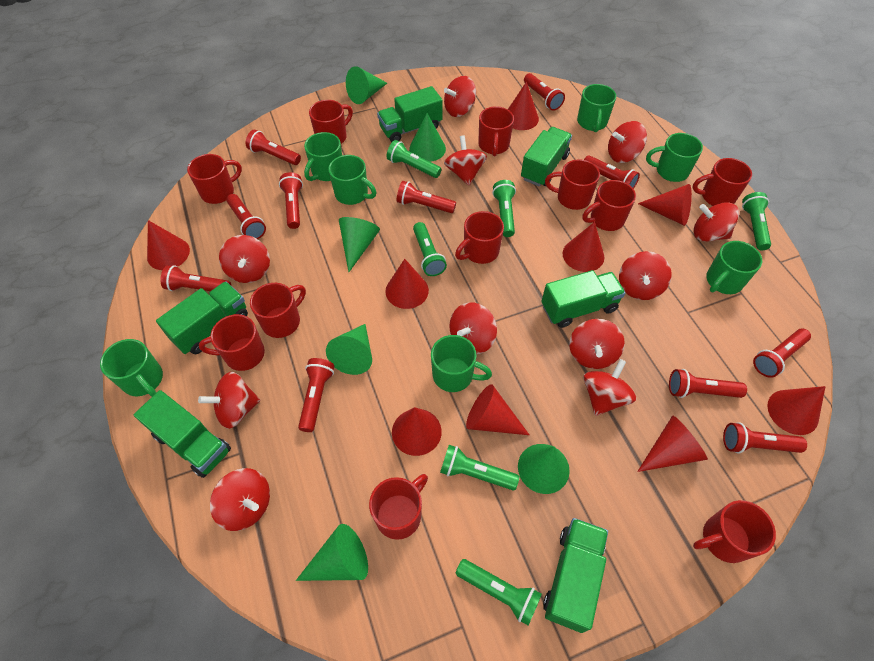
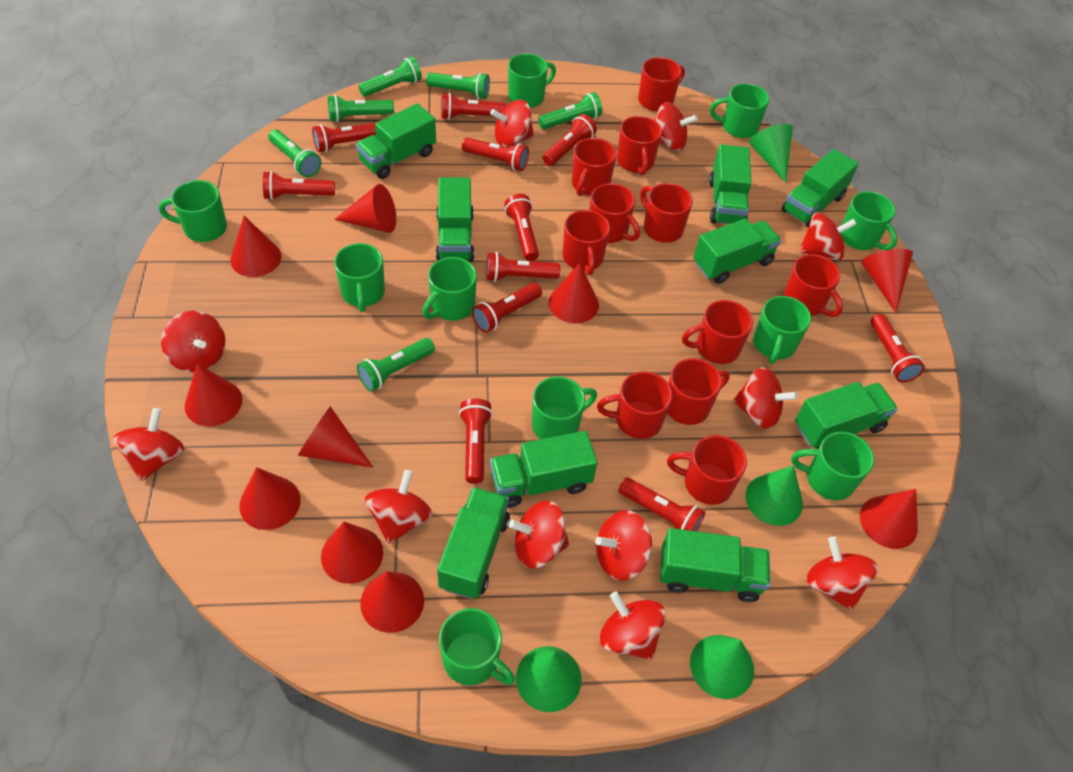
green cone: [296,524,368,581] [326,324,372,375] [339,217,380,272] [346,66,387,104] [409,113,446,162] [518,444,570,494] = 6 -> [516,646,582,712] [690,635,754,699] [745,465,803,526] [749,124,793,183] = 4
green mug: [100,339,163,397] [304,132,342,181] [328,155,376,205] [431,335,492,392] [577,84,616,132] [646,133,703,182] [706,241,762,294] = 7 -> [159,180,227,242] [334,243,385,312] [422,257,477,321] [439,608,515,685] [508,53,556,108] [532,376,597,439] [710,83,769,138] [753,296,811,364] [791,432,874,500] [840,191,897,250] = 10
green truck: [134,390,231,478] [156,281,248,354] [377,86,443,142] [521,127,572,186] [542,270,625,328] [543,518,608,633] = 6 -> [356,103,436,179] [436,177,475,262] [437,487,510,599] [490,431,597,508] [660,528,770,602] [693,219,781,284] [709,144,752,224] [782,149,859,227] [795,382,898,449] = 9
red cone: [147,220,190,270] [385,259,429,309] [392,407,442,456] [466,384,529,435] [508,82,539,130] [563,222,604,272] [637,416,708,472] [638,184,692,226] [767,386,826,435] = 9 -> [185,363,242,427] [230,216,281,277] [239,467,301,530] [298,406,373,468] [321,522,383,584] [334,184,396,233] [360,571,424,633] [549,263,599,323] [860,489,918,549] [861,249,913,313] = 10

